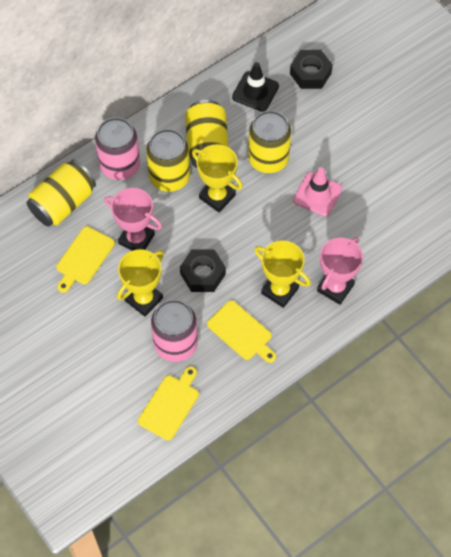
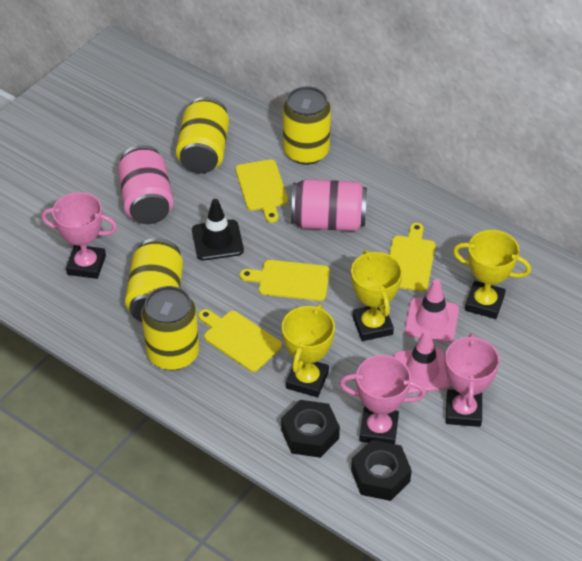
pink traffic cone: [293,167,342,216] = 1 -> [393,330,451,394] [405,279,459,343] = 2
pink trophy: [104,188,162,251] [317,237,363,305] = 2 -> [41,192,117,279] [340,355,426,444] [445,333,500,427] = 3
yellow cutting board: [56,226,115,293] [138,366,199,440] [207,300,276,363] = 3 -> [198,309,282,372] [236,159,288,223] [240,260,330,301] [389,223,436,292] = 4

